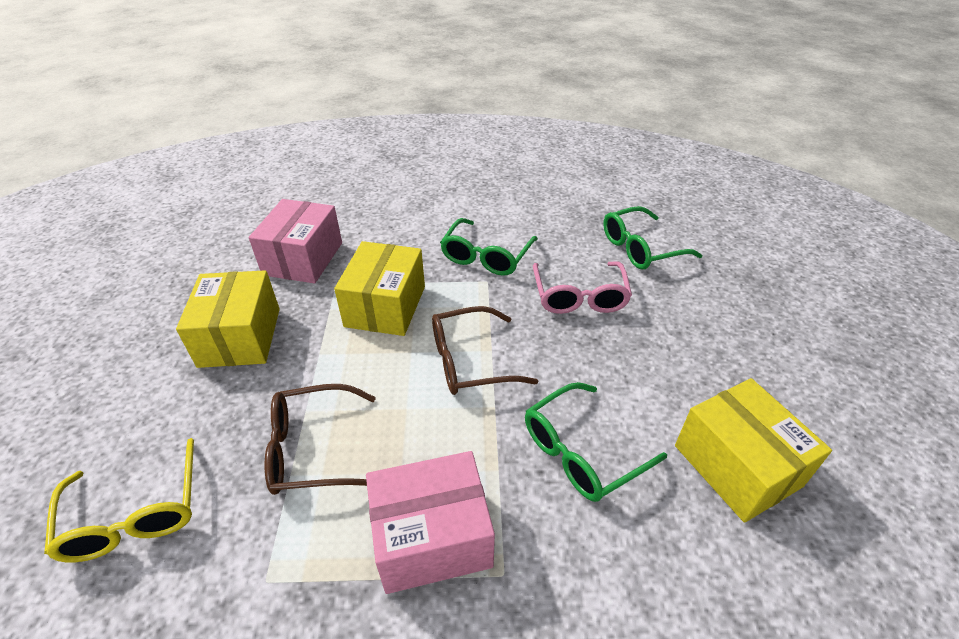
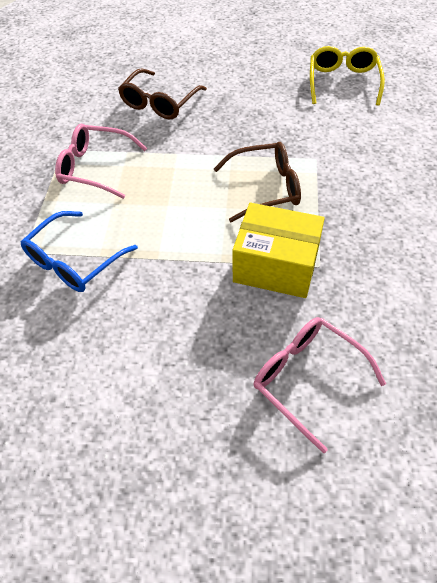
blue glasses: none = 0 -> [21,211,138,292] = 1
green glasses: [440,218,538,276] [525,382,667,502] [603,206,702,269] = 3 -> none = 0
pink box: [249,199,342,283] [366,451,495,594] = 2 -> none = 0
pink glasses: [533,261,632,314] = 1 -> [55,124,147,199] [254,317,386,453] = 2
yellow box: [176,270,280,368] [334,241,425,336] [675,378,832,523] = 3 -> [232,203,325,298] = 1

